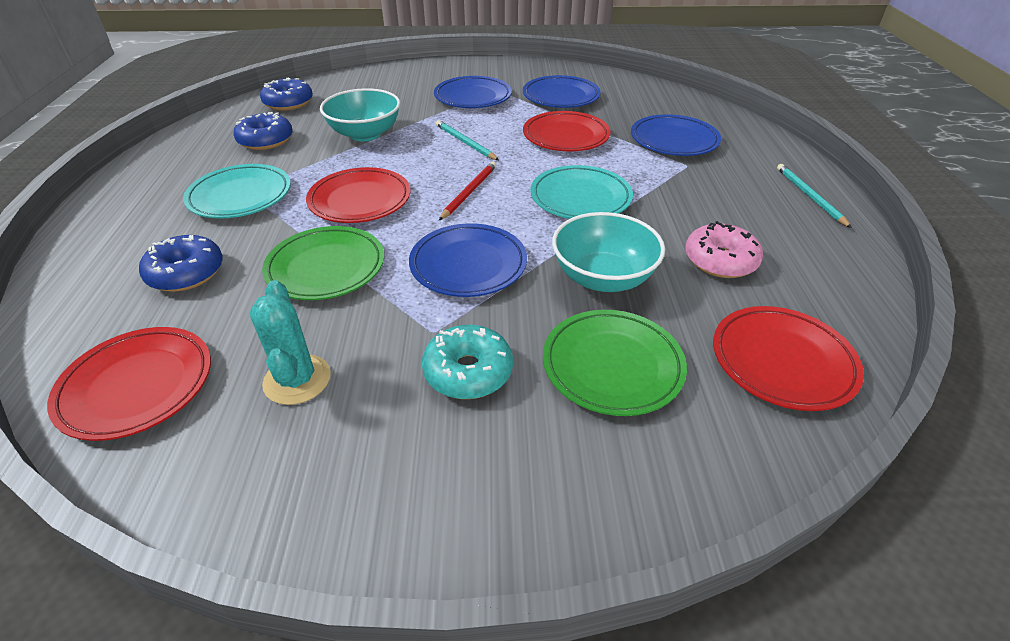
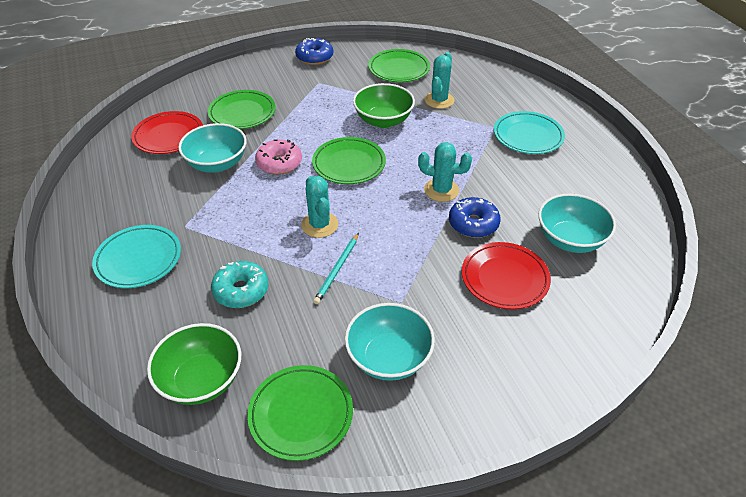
blue donut: [139,235,223,292] [233,112,293,150] [260,78,313,111] = 3 -> [295,38,333,65] [449,197,501,238] = 2
blue plate: [409,223,527,297] [434,76,512,108] [523,75,601,108] [631,114,721,156] = 4 -> none = 0
green bowl: none = 0 -> [147,323,241,405] [353,83,415,128] = 2
green plate: [262,226,384,300] [543,310,687,416] = 2 -> [208,90,276,129] [247,365,353,461] [312,137,386,184] [368,49,430,82] = 4
red pencil: [439,162,497,220] = 1 -> none = 0
red plate: [47,327,211,441] [306,167,411,223] [523,111,610,151] [713,306,864,411] = 4 -> [131,111,203,154] [462,242,551,309] = 2
turquoise bowl: [320,88,400,141] [552,212,665,292] = 2 -> [178,123,246,173] [345,303,435,381] [538,194,616,253] = 3
turquoise cactus: [250,280,331,405] = 1 -> [301,176,338,238] [418,142,472,202] [424,52,455,109] = 3
turquoise pencil: [436,120,499,160] [777,164,852,228] = 2 -> [313,233,359,304] = 1

